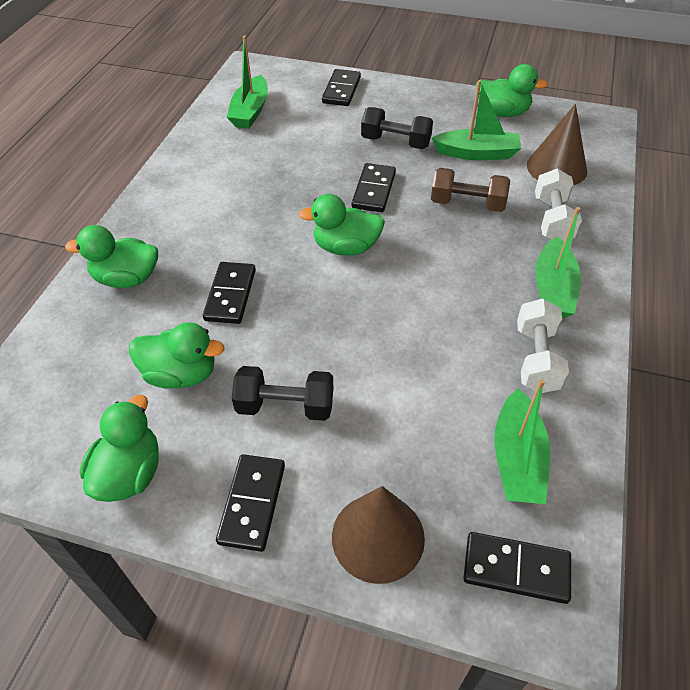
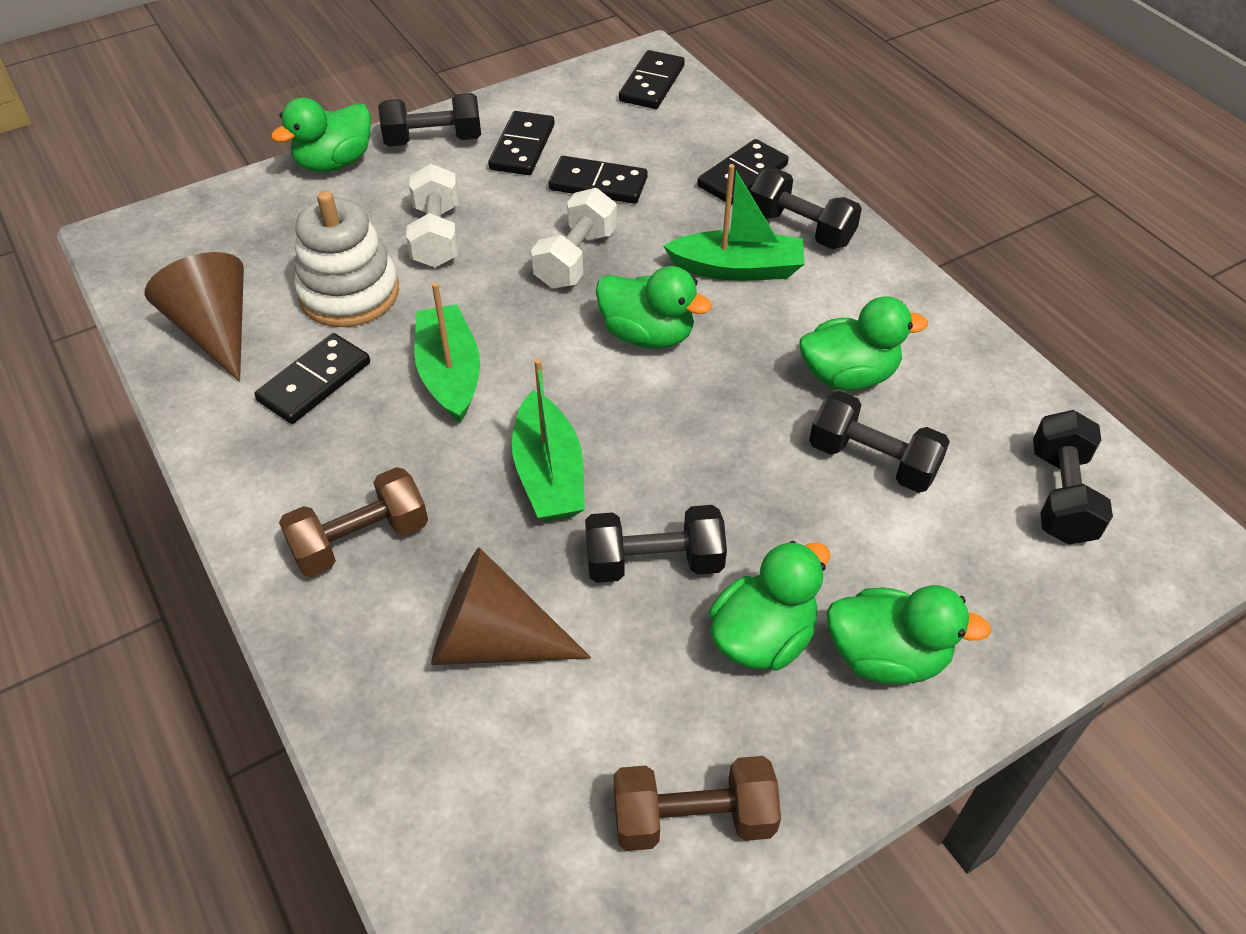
black dumbbell: [232,366,333,421] [361,107,433,149] = 2 -> [378,93,481,147] [585,505,727,583] [750,168,862,249] [809,391,950,493] [1033,410,1113,545] = 5
brown dumbbell: [431,168,510,212] = 1 -> [279,467,428,577] [614,756,781,851] = 2
green boat: [227,36,268,129] [432,80,521,160] [494,379,550,504] [535,207,581,319] = 4 -> [414,282,480,423] [512,359,585,522] [663,164,804,281] = 3
white stacking toy: none = 0 -> [294,191,399,327] = 1

